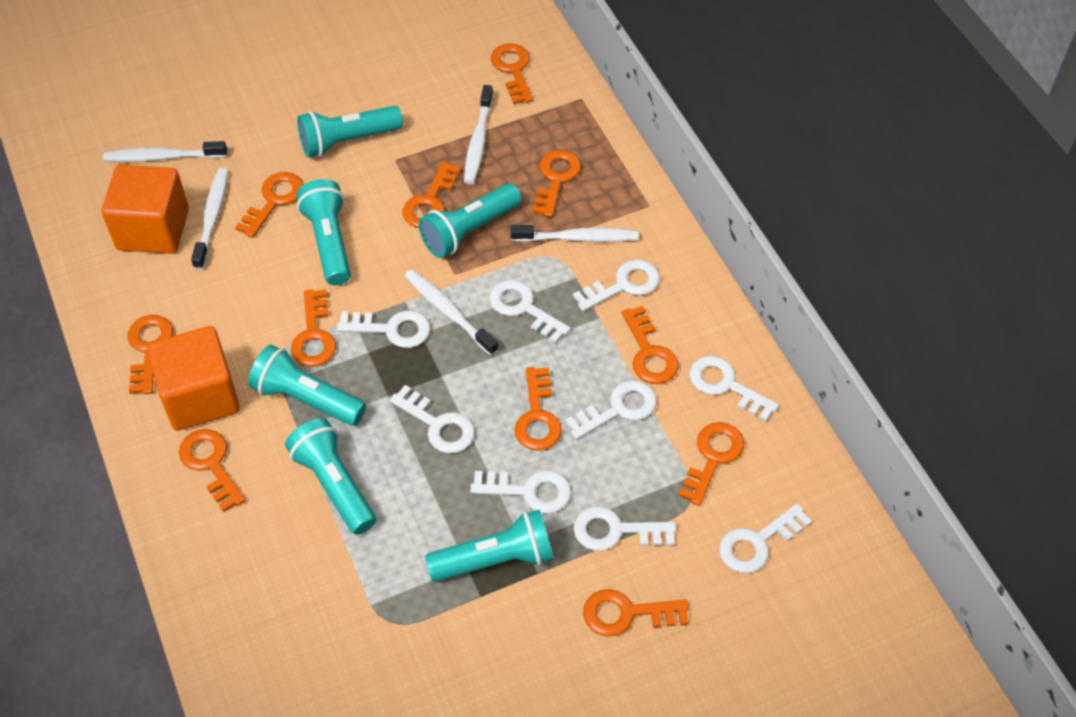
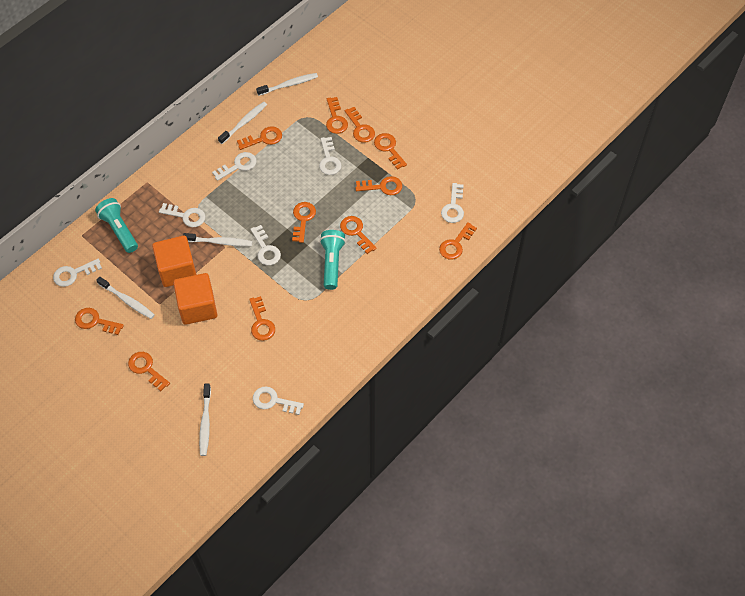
turquoise flashlight: [248,345,366,426] [285,418,376,535] [297,106,403,157] [297,179,351,285] [419,183,522,258] [425,510,554,582] = 6 -> [95,198,138,253] [320,230,346,290] = 2
white key: [337,310,431,348] [390,385,475,454] [470,470,571,513] [489,280,571,343] [565,380,657,439] [573,259,660,311] [574,507,676,551] [690,356,779,422] [719,503,812,573] = 9 -> [53,259,102,287] [159,203,206,227] [212,152,257,181] [250,225,281,265] [253,386,304,415] [319,137,342,175] [441,183,464,223] = 7

